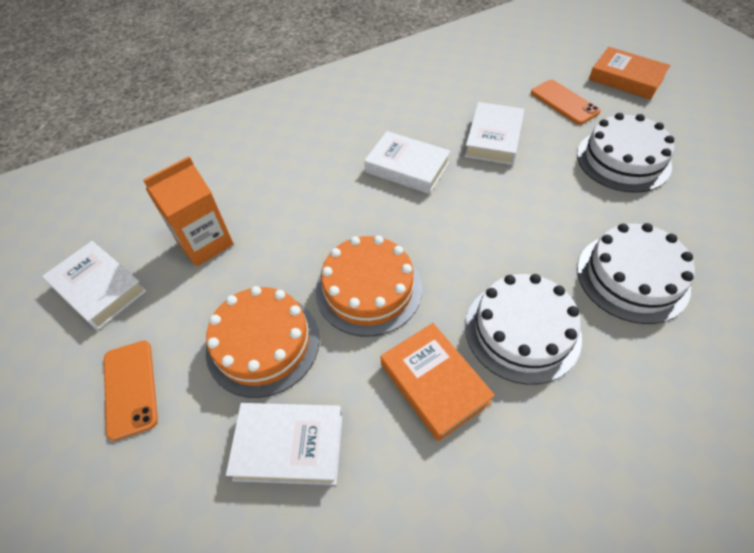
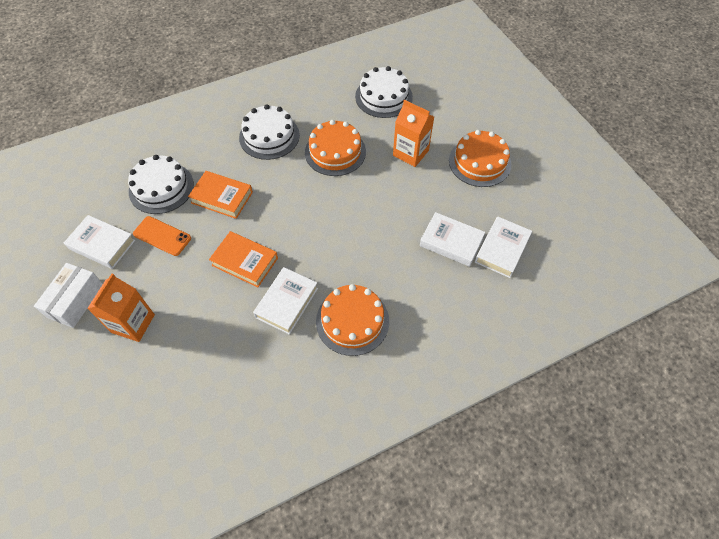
orange cake: [206,286,320,398] [316,236,422,337] = 2 -> [305,120,366,176] [316,284,389,356] [449,130,511,187] = 3
orange carton: [143,156,234,267] = 1 -> [87,274,155,342] [393,100,434,167] = 2
orange phone: [104,340,158,441] [531,80,601,125] = 2 -> [133,216,191,256] = 1
white box: none = 0 -> [34,263,103,328] = 1

